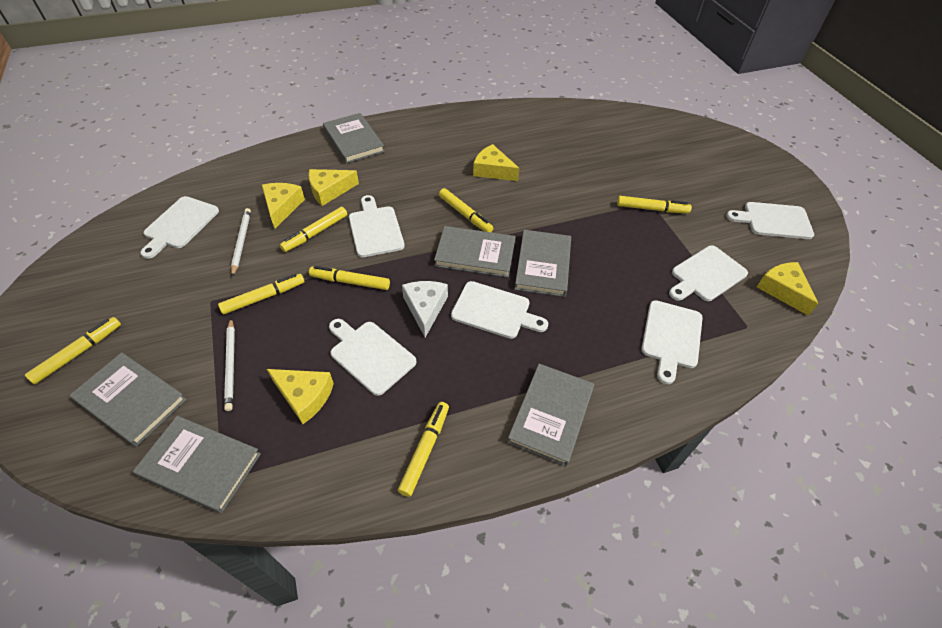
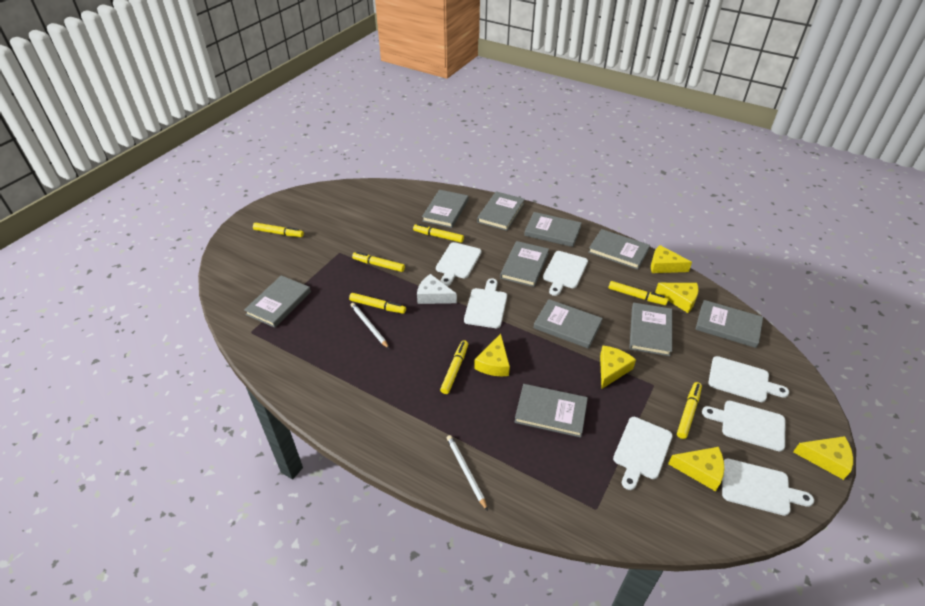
grey book: [69,352,187,447] [133,416,261,513] [323,113,385,163] [434,226,516,277] [507,364,594,466] [515,230,571,297] = 6 -> [244,275,311,328] [422,190,468,228] [477,191,525,231] [500,241,549,287] [514,384,588,438] [524,212,582,247] [534,299,603,349] [588,229,650,270] [629,303,672,356] [695,300,763,348] = 10
yellow cheese: [262,183,305,229] [267,369,334,424] [308,169,359,206] [473,144,520,181] [757,262,818,315] = 5 -> [474,334,510,376] [600,346,636,389] [651,245,692,273] [655,283,698,313] [668,447,724,491] [793,436,853,480] = 6

